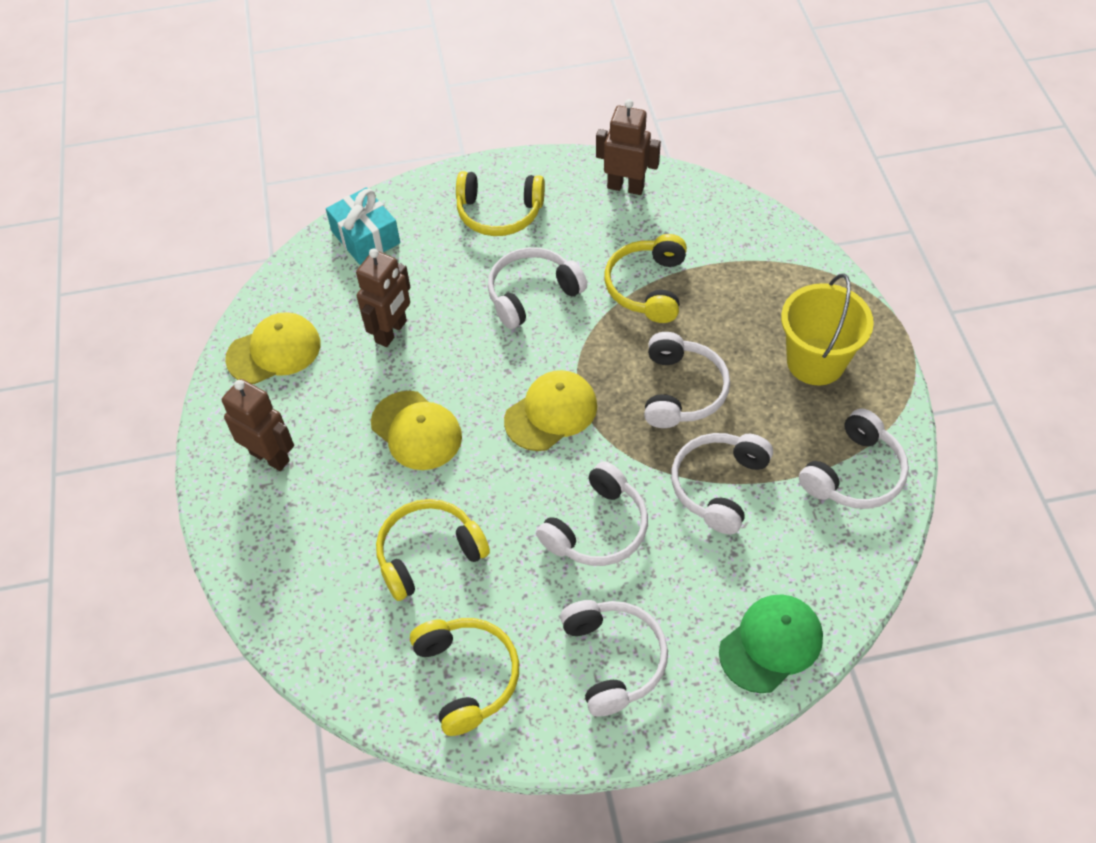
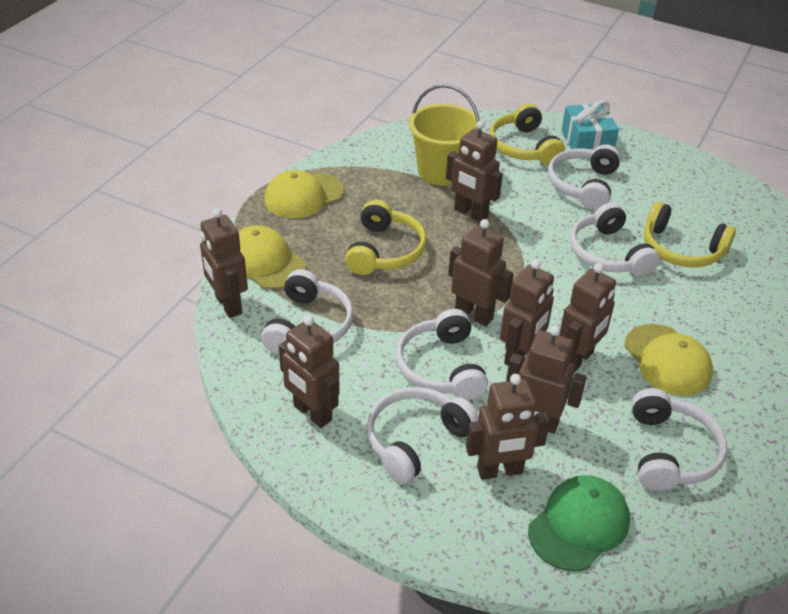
brown robot: [222,379,294,471] [356,248,410,347] [596,99,661,195] = 3 -> [200,208,248,318] [279,315,340,428] [446,121,503,222] [448,219,513,326] [466,374,550,480] [500,259,554,366] [506,325,587,434] [559,263,616,372] = 8
yellow headphones: [376,499,490,601] [410,618,519,736] [456,171,545,236] [605,234,687,323] = 4 -> [345,200,427,275] [489,103,565,165] [644,202,736,268] = 3

